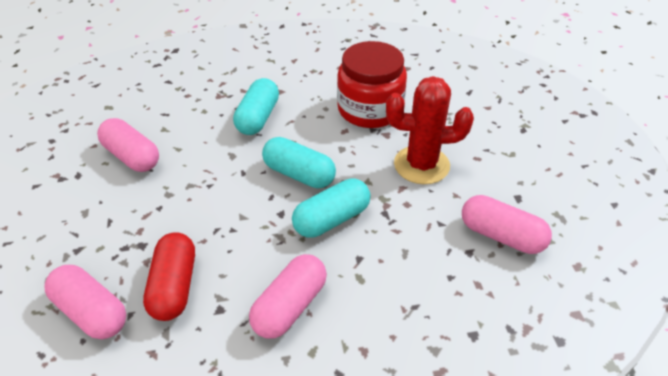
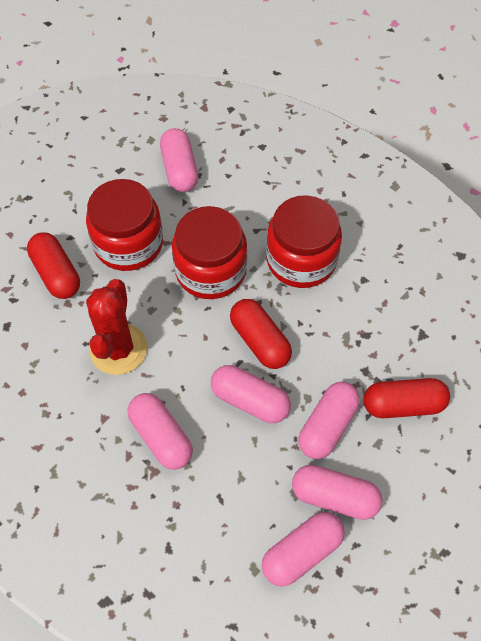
pink capsule: [44,265,126,339] [97,118,159,172] [249,254,327,339] [462,195,552,254] = 4 -> [128,393,193,470] [160,128,198,192] [211,365,291,423] [262,512,345,587] [292,465,382,520] [298,382,360,459] = 6
red capsule: [143,232,195,321] = 1 -> [27,232,80,299] [230,299,292,369] [363,378,450,418] = 3
red jar: [337,41,407,128] = 1 -> [86,179,163,271] [172,206,247,299] [266,195,342,288] = 3
turquoise capsule: [233,78,279,135] [262,137,336,188] [292,178,371,237] = 3 -> none = 0

